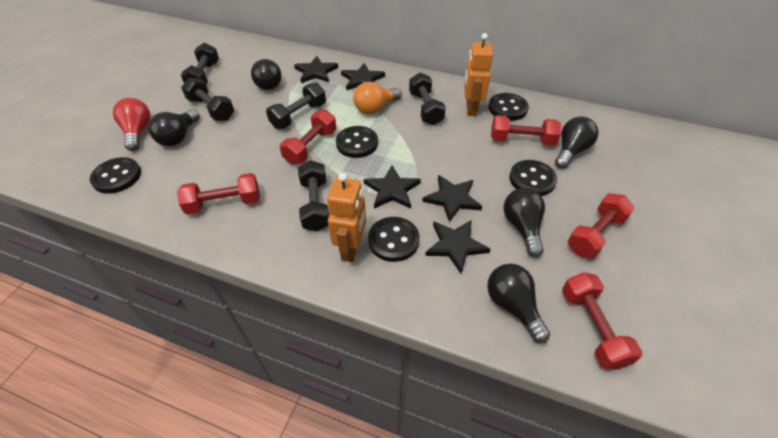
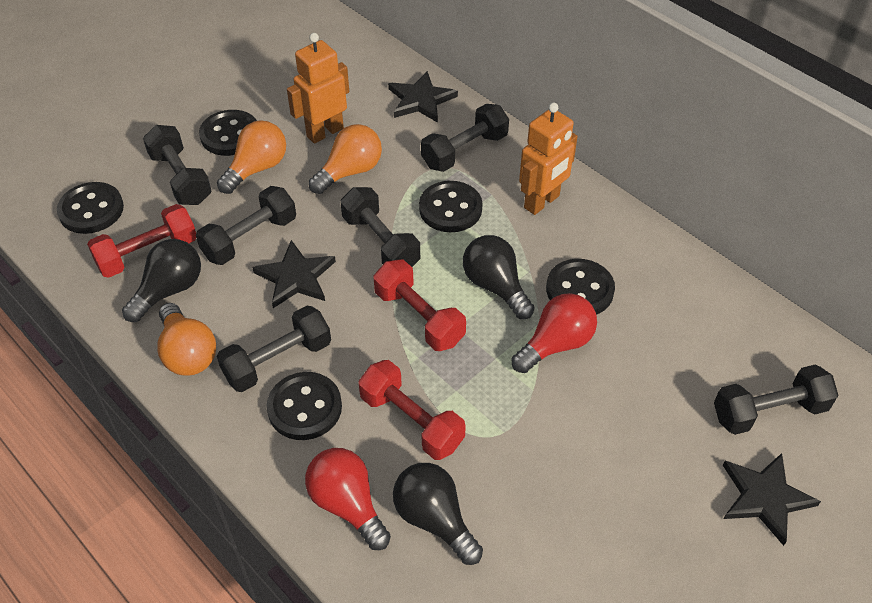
black dumbbell: [181,43,219,84] [181,78,234,121] [266,82,326,129] [298,160,329,231] [409,73,446,125] = 5 -> [143,125,212,205] [196,186,296,265] [217,306,331,392] [340,187,420,267] [421,104,509,172] [714,364,839,435] = 6
black light bulb: [148,109,200,146] [251,59,282,90] [487,264,550,343] [503,188,545,257] [555,116,598,168] = 5 -> [122,239,201,322] [393,463,483,565] [463,235,535,319] = 3
black star: [294,56,338,83] [341,63,385,90] [364,166,421,209] [422,175,482,222] [425,220,490,273] = 5 -> [252,240,336,308] [388,71,458,123] [723,453,821,546] = 3
orange light bulb: [353,82,402,114] = 1 -> [157,303,216,376] [217,120,286,194] [308,124,382,194] = 3
red dumbbell: [177,173,260,215] [280,109,336,165] [491,115,561,146] [562,272,642,370] [567,193,634,259] = 5 -> [87,204,196,278] [358,360,466,460] [373,260,466,351] = 3
red light bulb: [113,98,151,151] = 1 -> [305,448,391,550] [512,293,597,373] = 2

